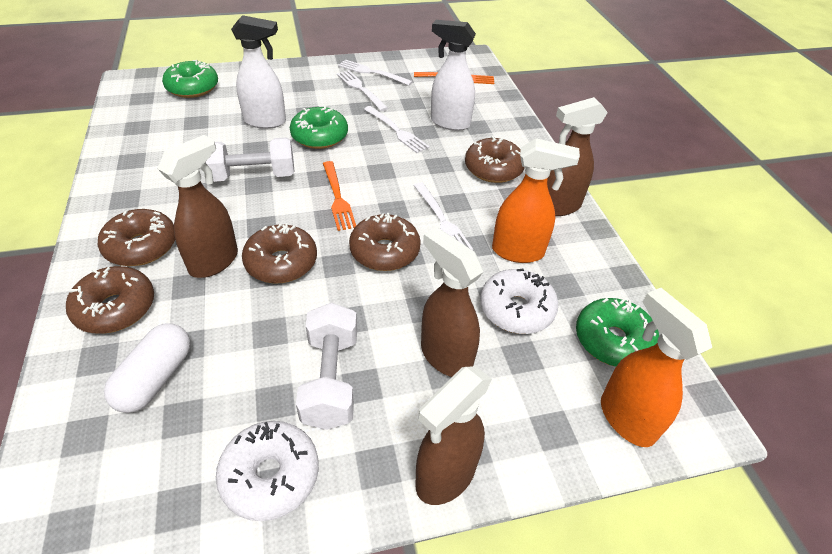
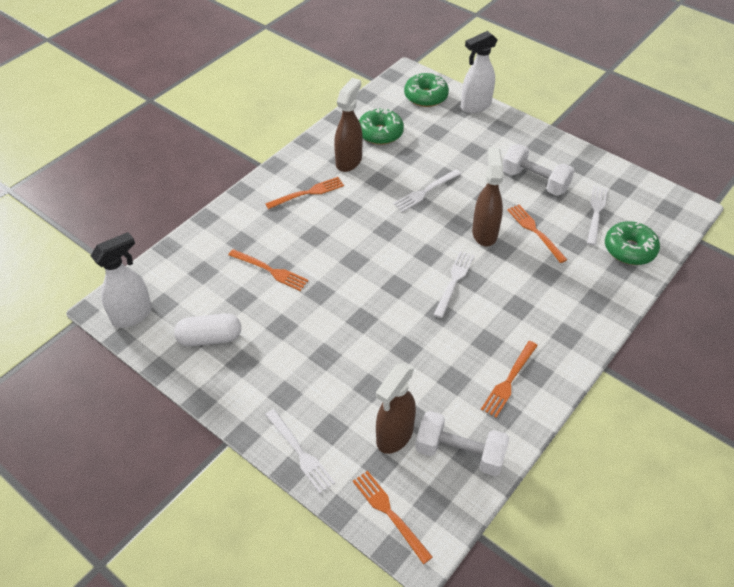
brown donut: [66,266,154,334] [98,209,175,266] [242,223,317,283] [349,213,421,271] [465,136,525,183] = 5 -> none = 0
brown spray bottle: [157,135,238,278] [416,366,492,505] [421,227,483,377] [547,97,608,216] = 4 -> [334,78,363,172] [376,363,416,454] [472,148,504,247] = 3
orange fork: [323,161,356,231] [414,72,494,84] = 2 -> [228,249,309,291] [265,177,344,209] [353,471,433,564] [481,341,538,418] [507,205,568,263] = 5
orange spray bottle: [492,138,580,263] [601,288,712,447] = 2 -> none = 0
white donut: [216,421,319,521] [480,268,558,334] = 2 -> none = 0

